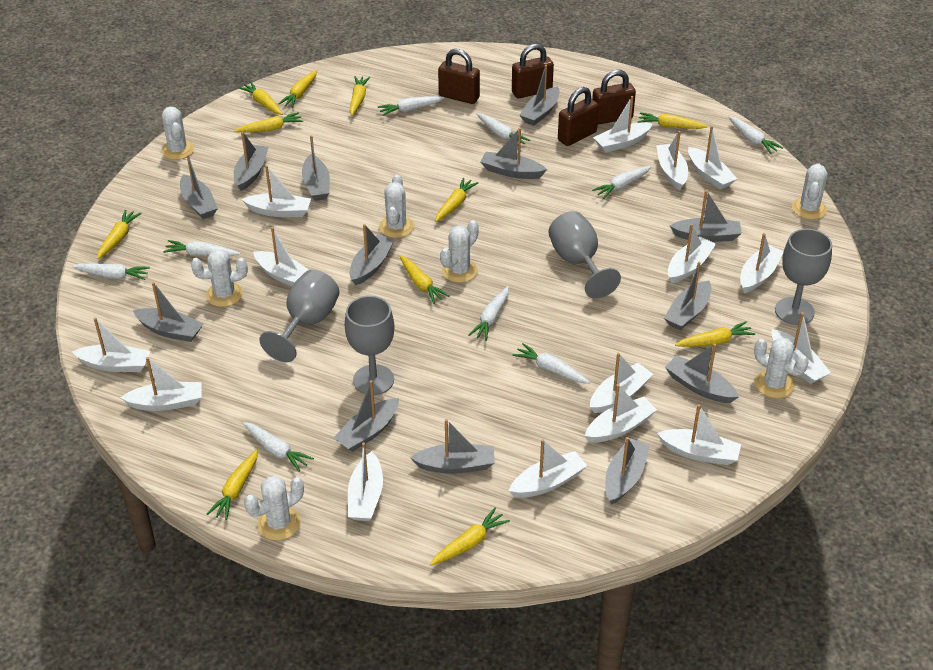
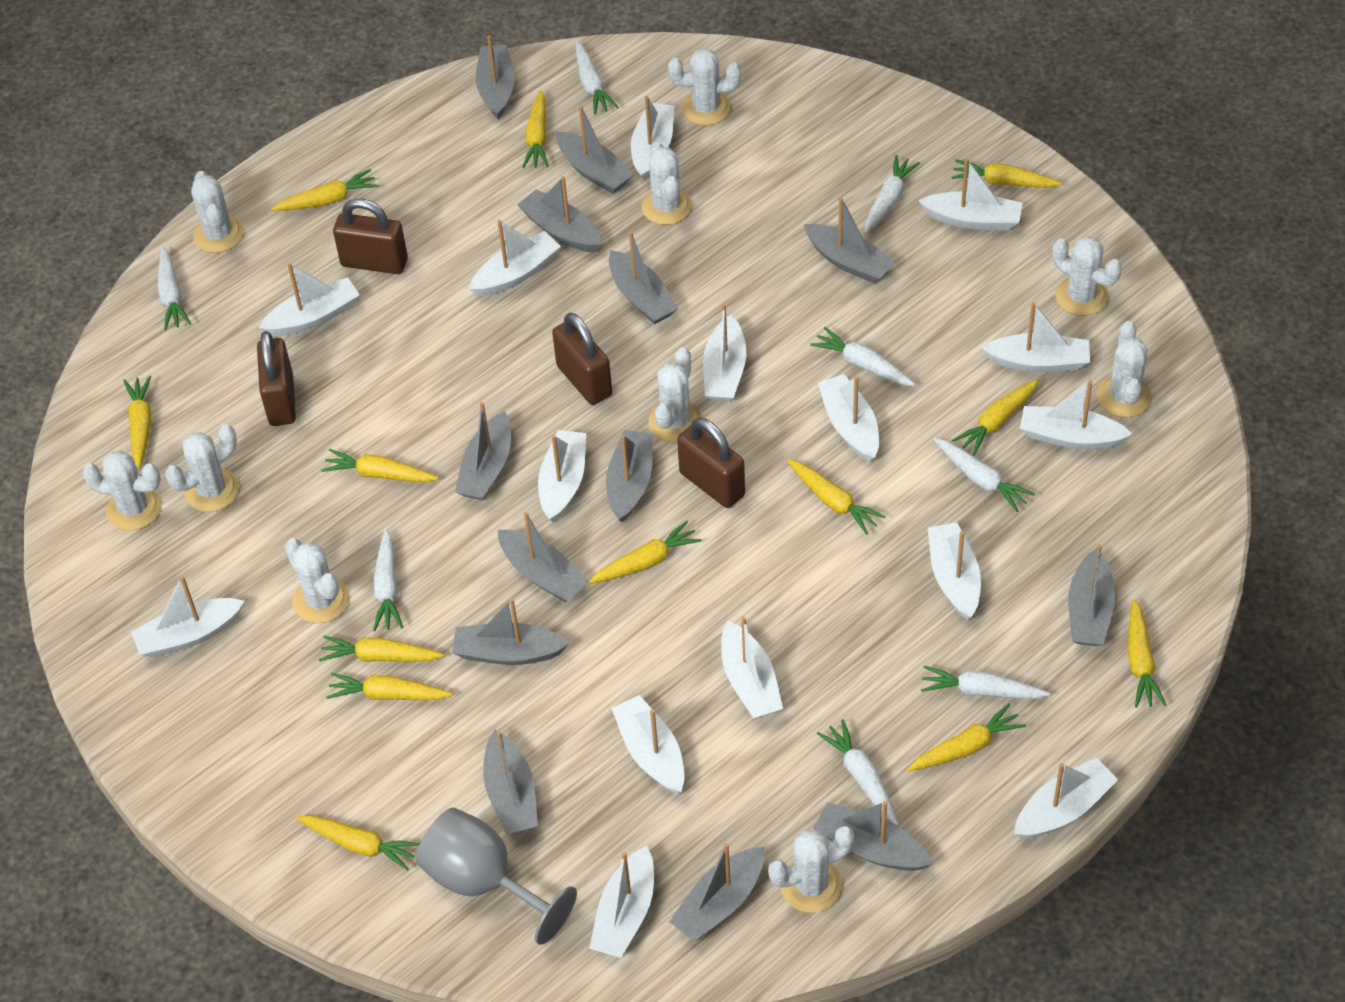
grey goblet: [259,270,339,362] [345,296,395,395] [548,211,621,299] [775,229,832,325] = 4 -> [416,807,577,945] = 1
white cactus: [161,107,194,160] [191,249,248,307] [244,476,304,540] [379,175,414,238] [440,220,479,283] [754,337,808,398] [792,163,828,220] = 7 -> [82,450,161,530] [165,424,239,512] [191,171,244,253] [285,538,349,623] [641,142,692,225] [649,347,702,443] [668,48,741,125] [768,826,854,913] [1052,236,1122,316] [1097,321,1152,418] = 10
white carrot: [72,263,150,280] [163,240,240,256] [243,422,314,472] [378,96,445,116] [468,286,509,341] [477,113,531,144] [512,343,590,383] [592,166,652,199] [729,116,783,154] = 9 -> [158,246,191,330] [373,529,403,631] [576,41,619,115] [810,327,915,386] [817,719,899,825] [864,155,920,233] [921,665,1050,699] [934,438,1035,512] = 8
yellow carrot: [97,210,142,259] [207,449,258,520] [234,112,303,133] [238,82,283,115] [278,70,317,108] [350,76,371,116] [400,255,450,304] [430,508,510,566] [435,177,479,222] [638,112,708,129] [675,321,755,347] = 11 -> [123,376,151,468] [271,169,378,211] [296,815,420,871] [319,636,444,662] [321,449,438,482] [326,673,453,700] [522,90,549,168] [588,521,702,584] [787,459,886,535] [907,703,1026,771] [952,159,1062,188] [952,379,1039,456] [1128,599,1166,708] = 13

